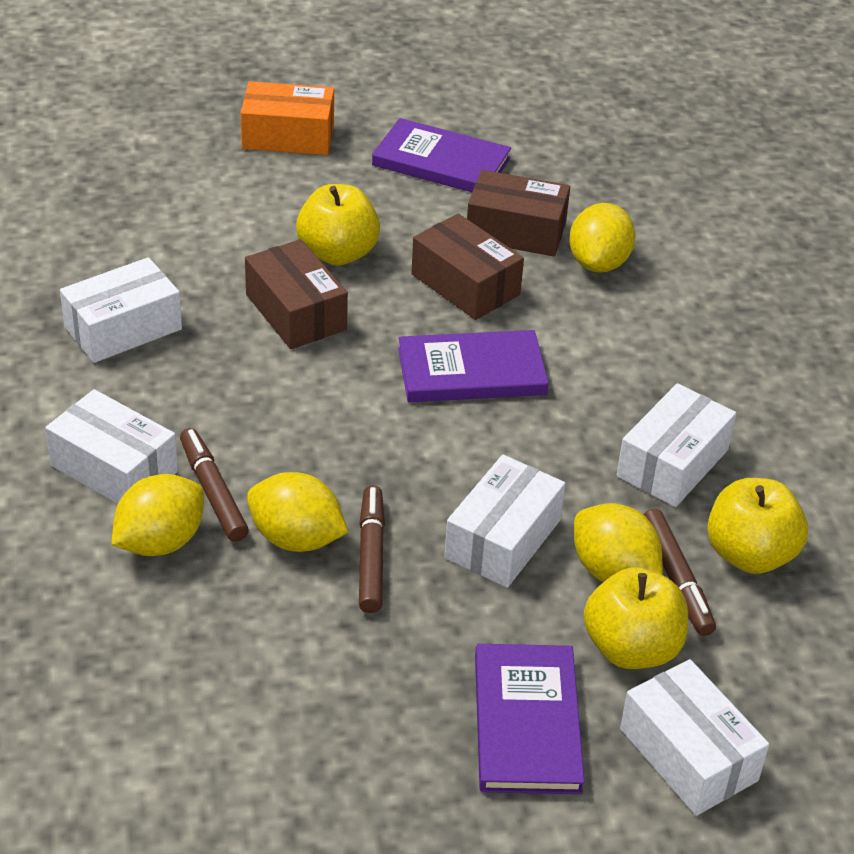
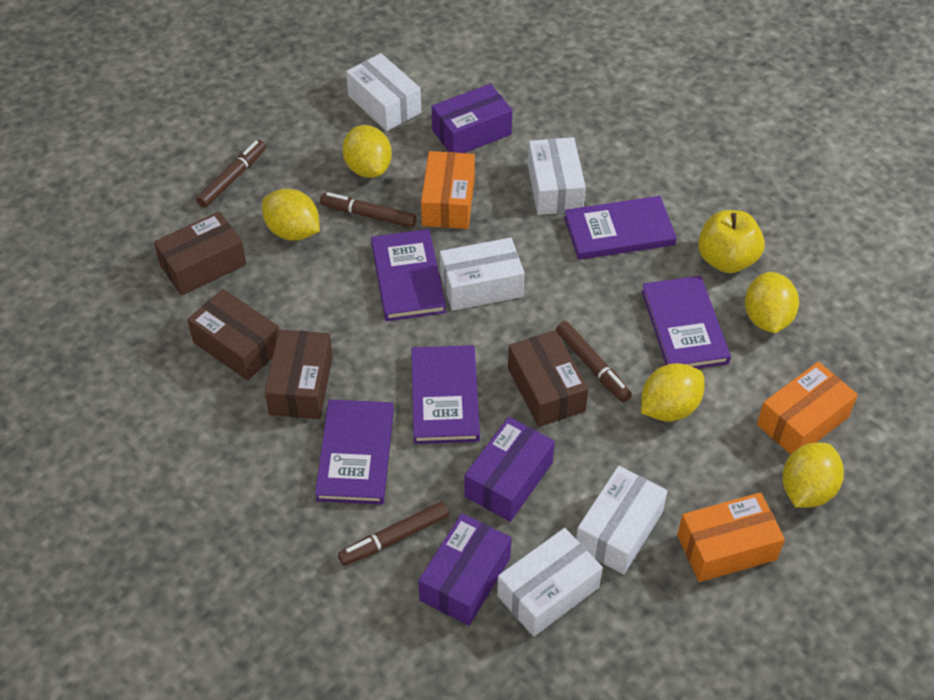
brown box: [245,239,348,349] [411,214,524,320] [467,170,570,256] = 3 -> [154,212,246,296] [187,289,279,380] [265,330,333,419] [508,330,588,427] = 4
brown marker: [180,428,249,542] [359,485,385,613] [643,509,716,636] = 3 -> [196,140,266,208] [320,192,416,228] [338,502,449,566] [556,321,632,402] = 4
orange box: [241,81,334,155] = 1 -> [421,151,475,229] [677,492,785,582] [757,362,858,455] = 3
purple book: [372,118,511,192] [398,330,549,402] [475,644,584,794] = 3 -> [315,400,394,504] [371,229,446,321] [411,345,480,444] [564,196,677,260] [642,276,731,369] = 5
purple box: none = 0 -> [418,513,511,626] [432,84,512,153] [464,417,555,522] = 3
yellow apple: [296,184,380,266] [584,567,688,669] [707,478,808,574] = 3 -> [698,210,765,273] = 1
yellow lemon: [111,474,204,556] [247,472,348,552] [569,203,635,272] [574,503,663,582] = 4 -> [262,189,320,241] [342,125,392,178] [641,363,704,422] [745,272,799,333] [782,443,844,508] = 5

